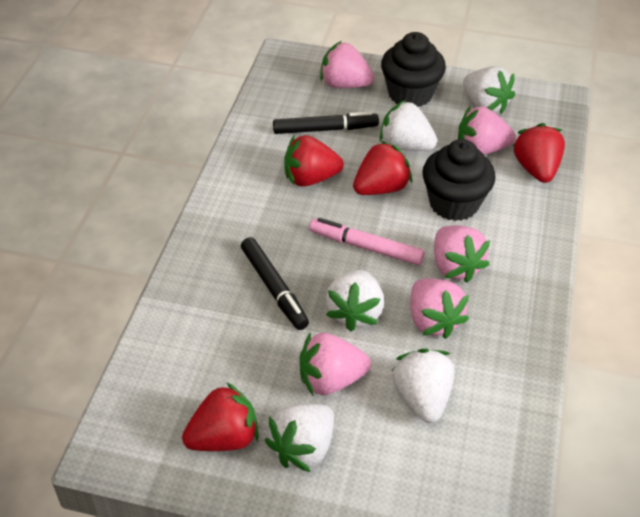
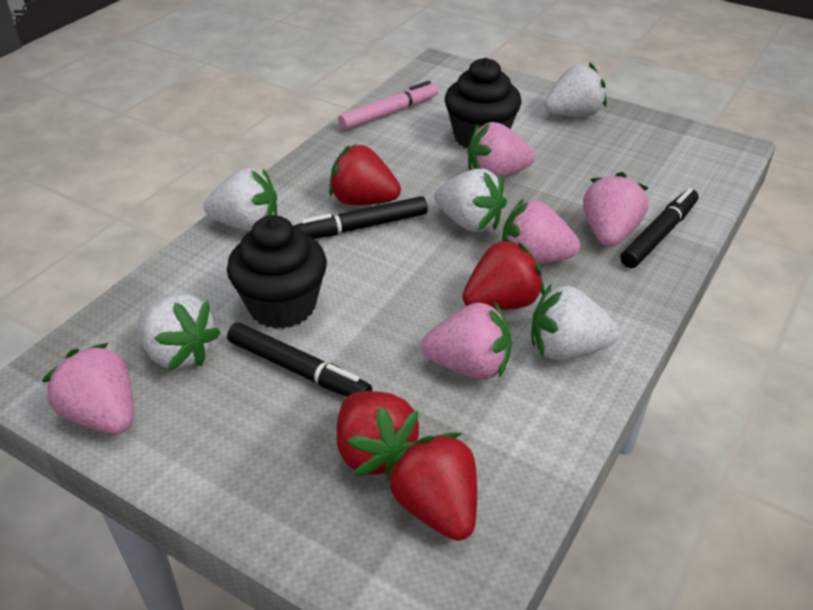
black marker: [241,237,309,330] [273,112,379,134] = 2 -> [227,322,372,397] [294,196,428,239] [620,188,699,268] = 3

